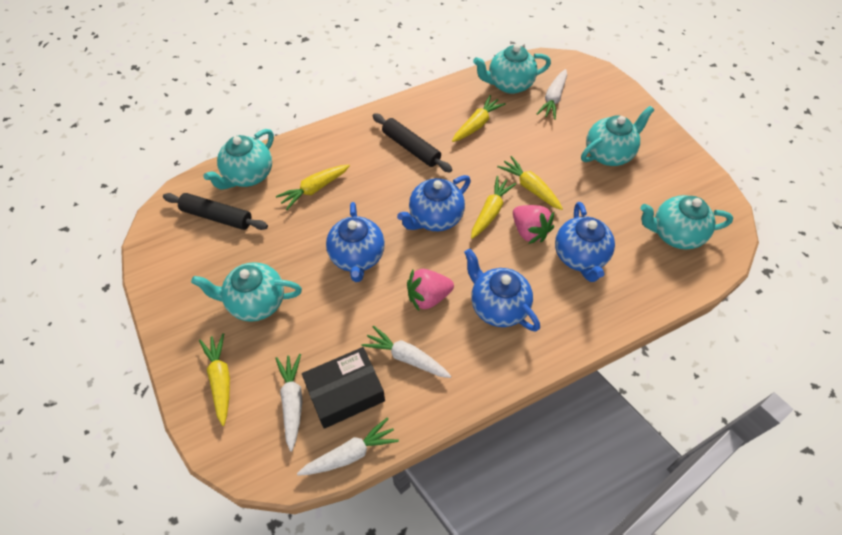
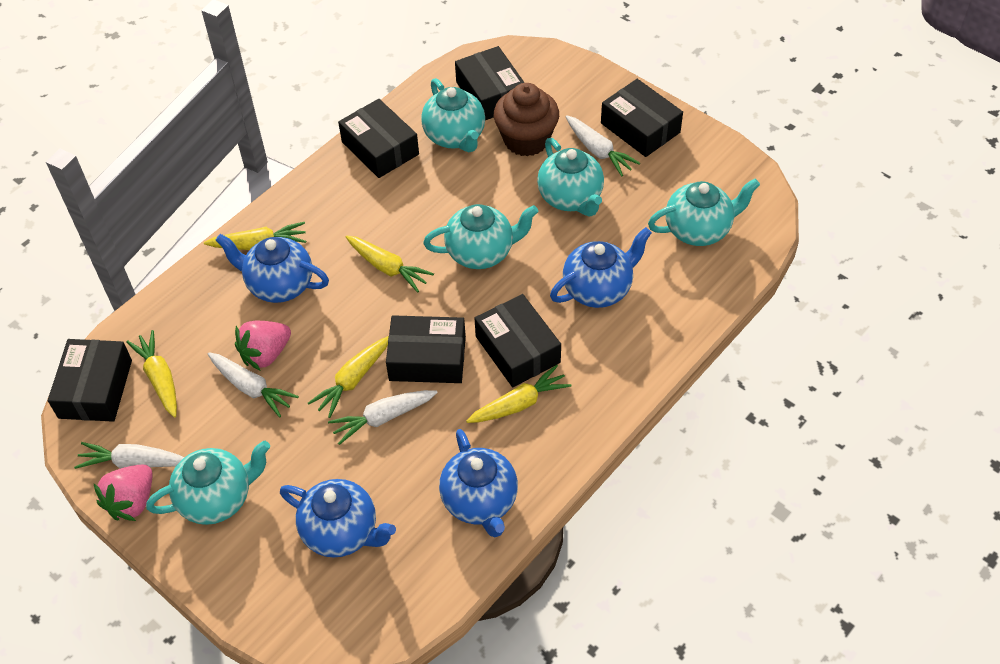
black box: [302,347,385,429] = 1 -> [48,339,132,422] [338,99,419,178] [386,315,466,383] [455,46,525,120] [474,294,561,387] [601,79,683,157] = 6
black rolling pin: [163,193,268,230] [373,113,452,172] = 2 -> none = 0
brown cupcake: none = 0 -> [494,83,559,157] = 1

